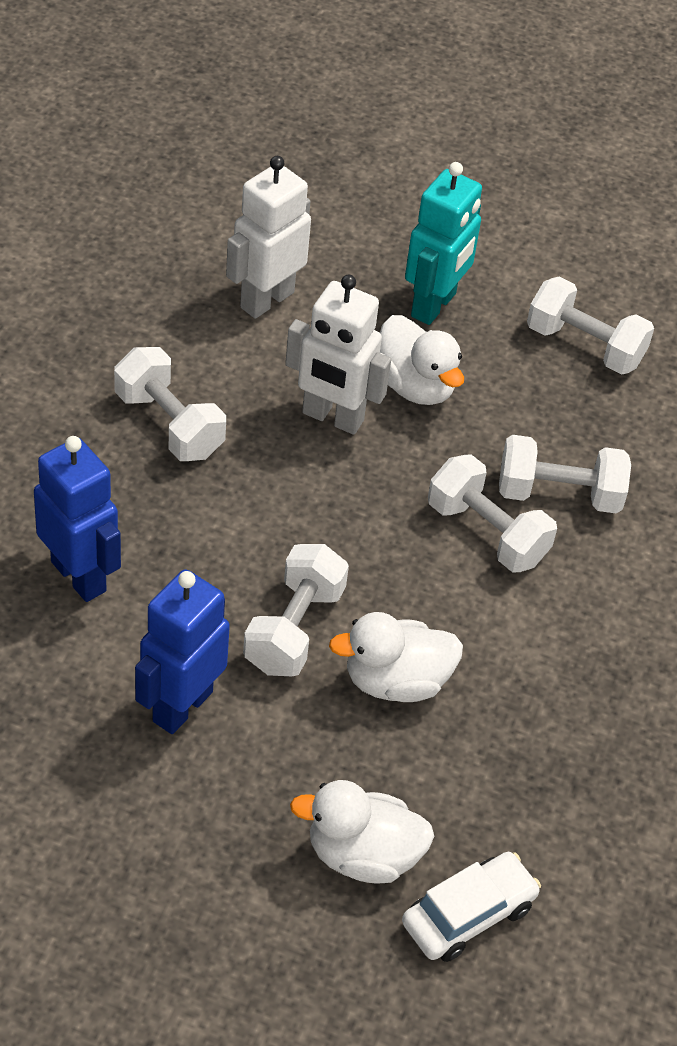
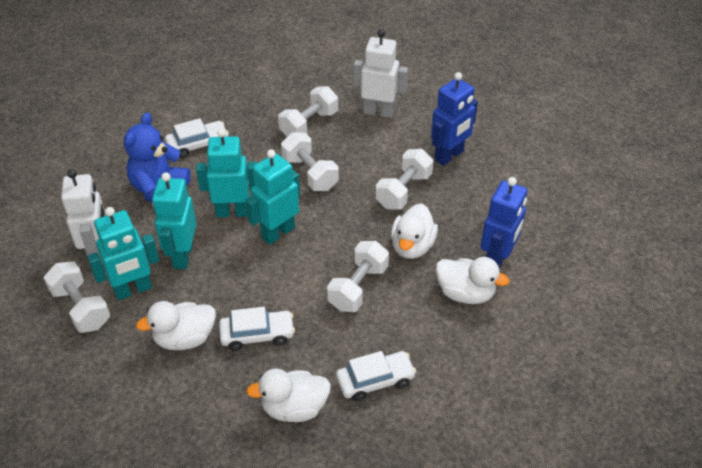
blue teddy bear: none = 0 -> [124,113,191,203] = 1
turquoise robot: [405,162,482,325] = 1 -> [88,207,159,300] [152,172,196,269] [196,129,257,217] [246,149,300,245] = 4
white car: [402,852,541,962] = 1 -> [165,118,229,158] [219,307,295,351] [336,351,417,401] = 3
white duck: [290,780,434,883] [329,612,463,702] [380,315,464,405] = 3 -> [136,301,216,350] [246,369,331,422] [391,204,438,259] [436,257,510,304] = 4

